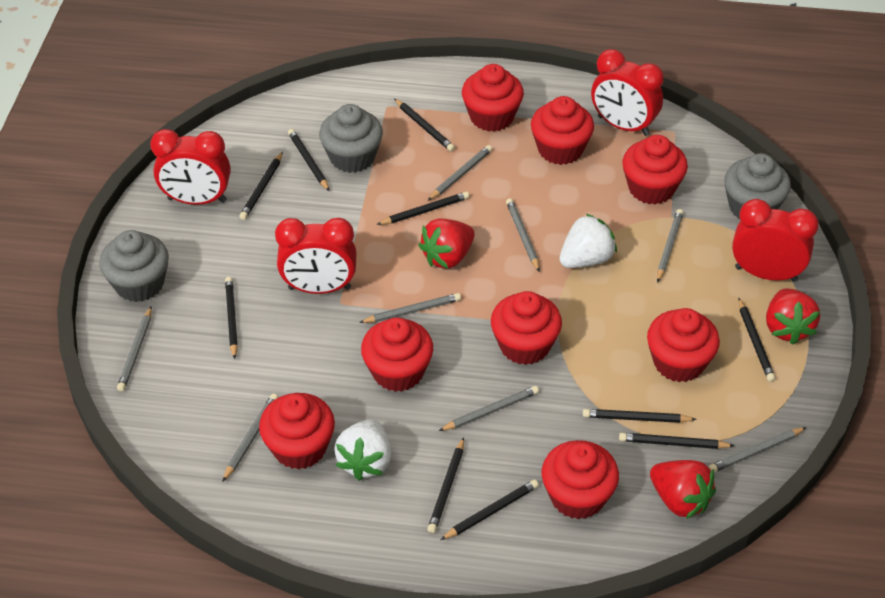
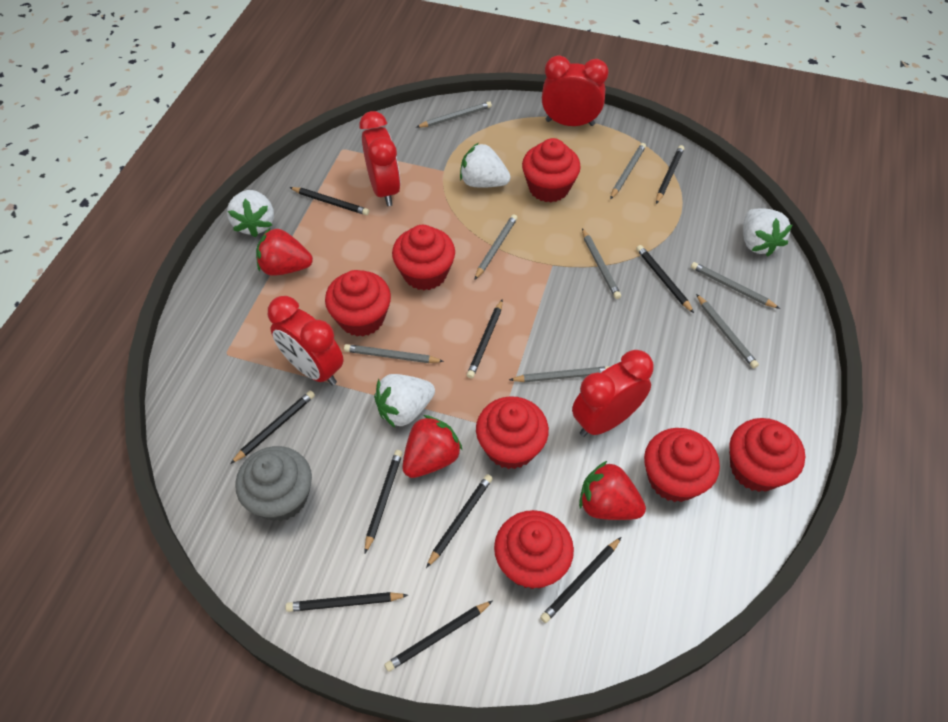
grey cupcake: [99,230,169,302] [319,104,383,173] [724,153,791,219] = 3 -> [235,446,312,521] = 1
red cupcake: [259,393,335,470] [361,317,433,392] [462,64,524,132] [491,291,562,365] [531,96,594,165] [542,440,619,519] [622,135,688,204] [647,308,720,382] = 8 -> [325,270,391,336] [392,225,455,290] [476,396,549,469] [494,510,574,589] [522,138,581,202] [644,428,720,502] [729,418,805,492] = 7
white strawberry: [334,419,391,481] [560,214,617,268] = 2 -> [227,190,274,237] [374,374,435,428] [460,143,511,187] [743,209,793,257] = 4

